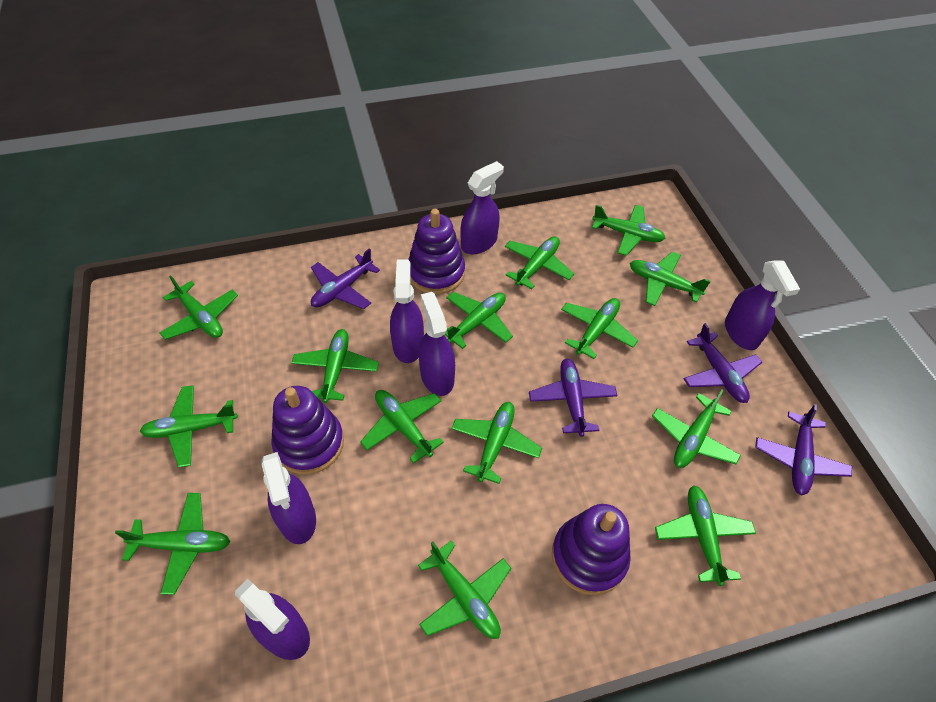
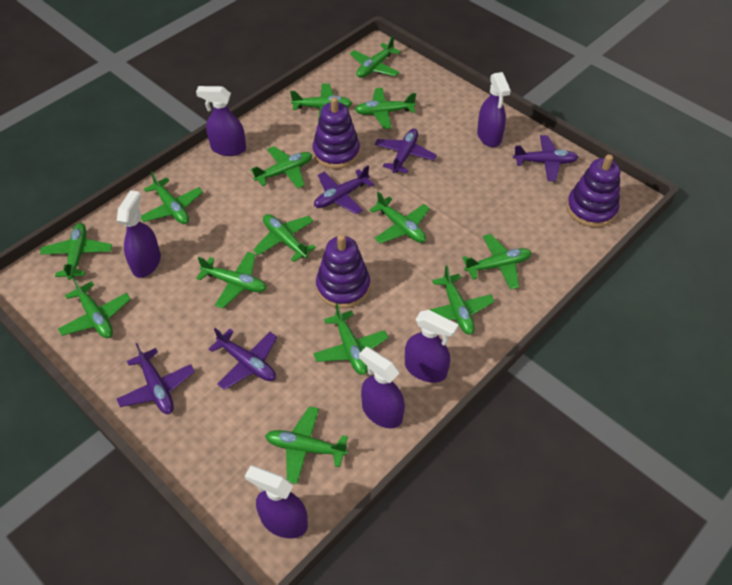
purple plane: [311,248,380,309] [529,358,617,437] [684,323,762,403] [755,404,852,495] = 4 -> [117,343,195,414] [209,328,277,390] [314,165,374,214] [375,129,437,173] [513,135,578,181] = 5

